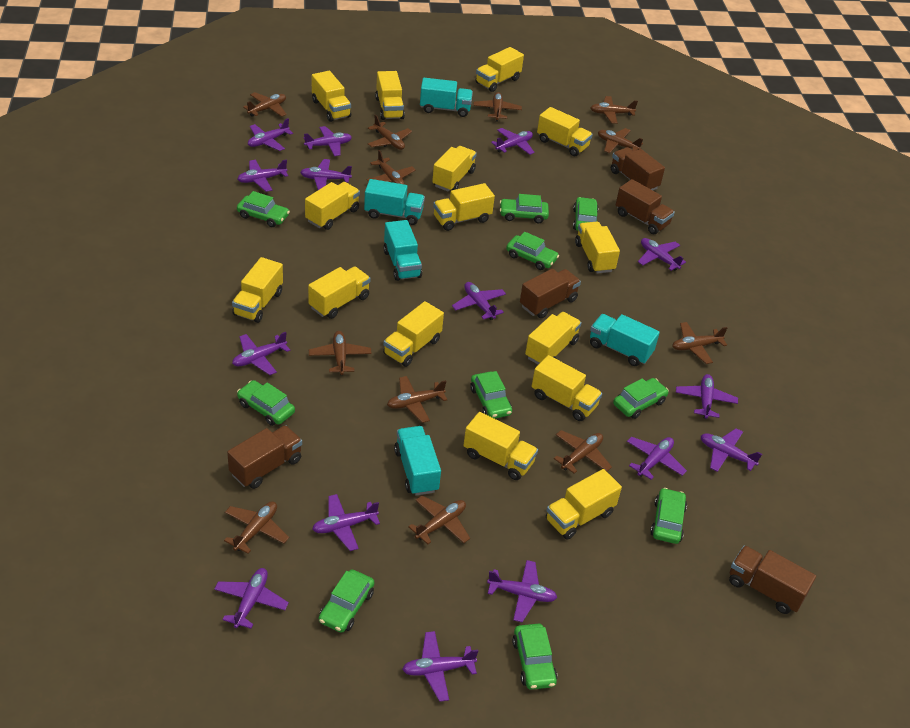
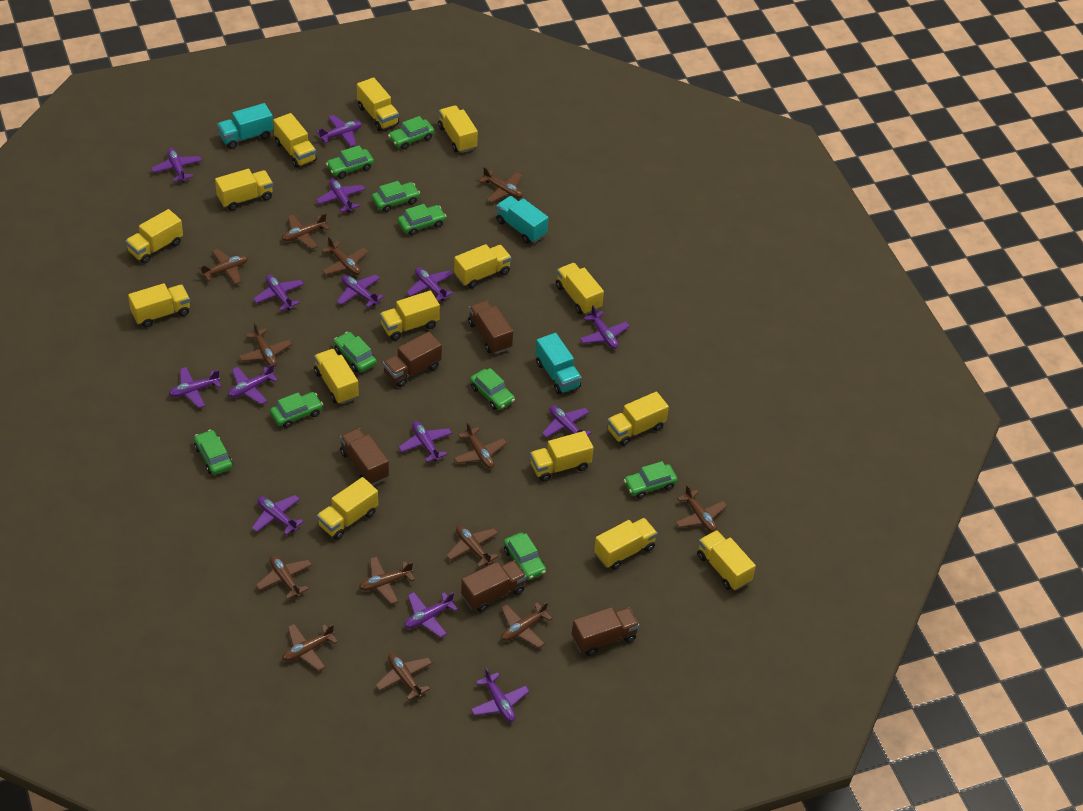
brown plane: [224,501,289,554] [243,92,287,117] [309,331,372,375] [367,150,416,185] [368,115,412,150] [387,376,448,423] [408,496,470,545] [473,92,522,122] [554,430,612,474] [590,96,638,124] [598,128,643,153] [672,322,727,364] = 12 -> [199,249,248,285] [239,322,292,367] [256,555,312,600] [282,213,329,249] [282,624,338,671] [322,237,368,275] [359,556,415,604] [376,653,432,700] [446,525,498,568] [454,422,507,469] [479,167,523,202] [501,602,553,648] [675,485,727,532] = 13
purple plane: [214,568,289,629] [232,332,290,375] [237,160,288,192] [248,118,293,151] [300,159,352,190] [303,126,352,156] [312,494,380,551] [402,631,478,702] [452,282,506,320] [487,560,557,622] [491,128,535,155] [627,437,687,480] [638,238,686,271] [676,374,738,419] [701,428,762,472] = 15 -> [151,148,202,183] [169,367,221,408] [228,364,278,405] [252,495,304,535] [253,275,304,311] [316,115,362,147] [316,179,365,212] [337,275,384,308] [398,421,452,462] [404,592,458,638] [407,268,453,301] [471,668,530,722] [542,405,591,438] [580,305,630,349] = 14
turquoise truck: [364,179,425,225] [383,220,422,281] [394,426,441,496] [420,78,473,117] [590,314,660,366] = 5 -> [217,103,273,149] [496,196,549,244] [535,333,582,395] = 3

